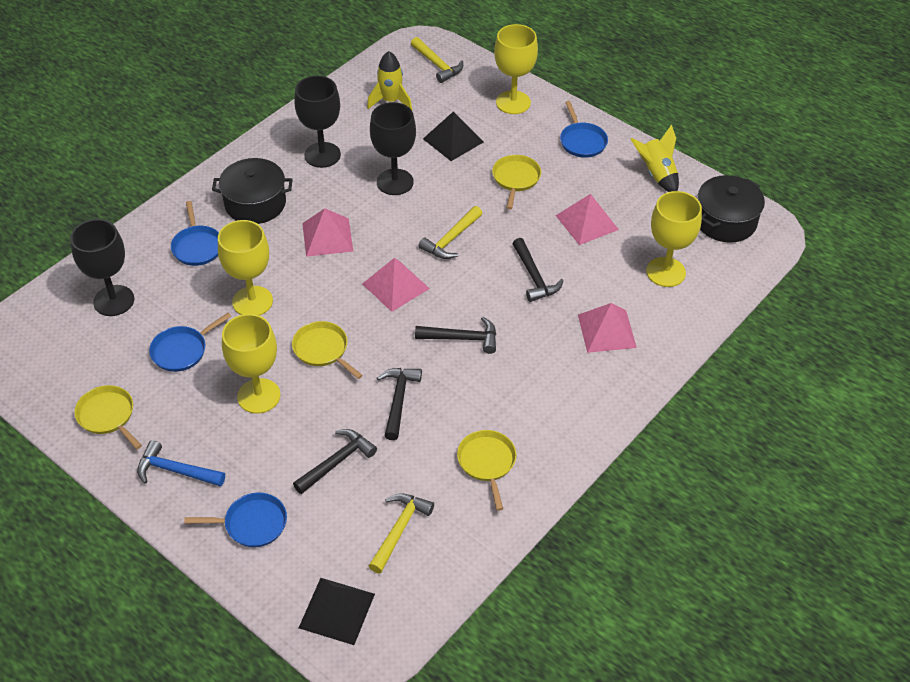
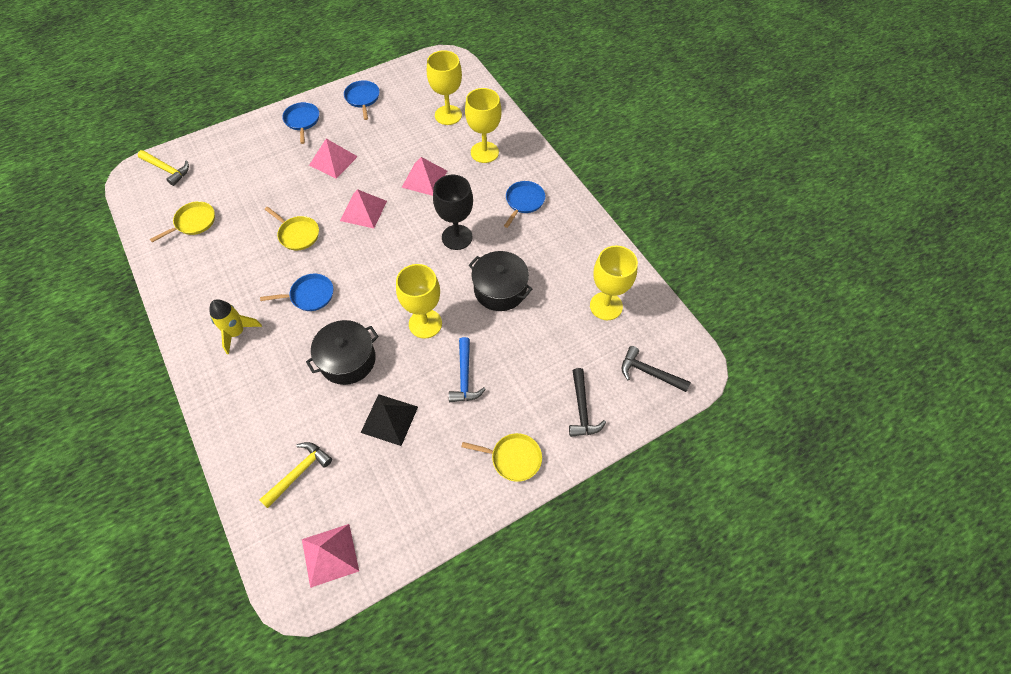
black goblet: [70,219,134,316] [294,76,341,168] [370,102,416,195] = 3 -> [433,175,473,250] = 1
black hammer: [293,429,377,494] [377,368,422,440] [415,317,496,354] [513,238,564,302] = 4 -> [569,368,606,437] [622,346,691,392] = 2
black pyramid: [299,578,375,645] [423,111,483,161] = 2 -> [361,394,418,446] = 1
yellow hammer: [369,493,434,573] [411,37,463,83] [418,206,483,259] = 3 -> [138,150,189,186] [259,442,332,508] = 2
yellow pan: [74,385,142,449] [292,321,363,379] [457,430,516,511] [492,155,541,209] = 4 -> [150,201,215,243] [264,207,319,250] [461,433,542,482] = 3
yellow rocket: [367,51,412,110] [631,125,679,192] = 2 -> [210,299,262,354] = 1

